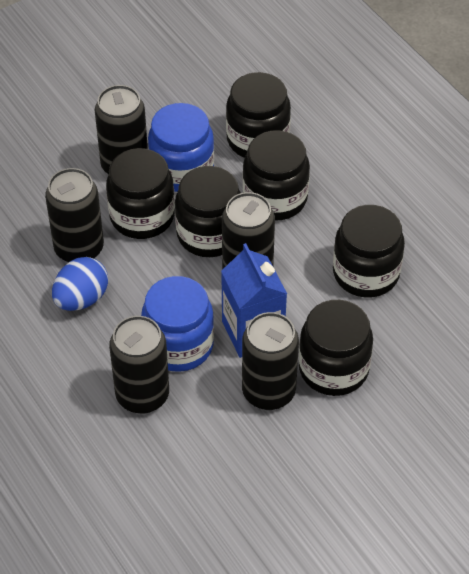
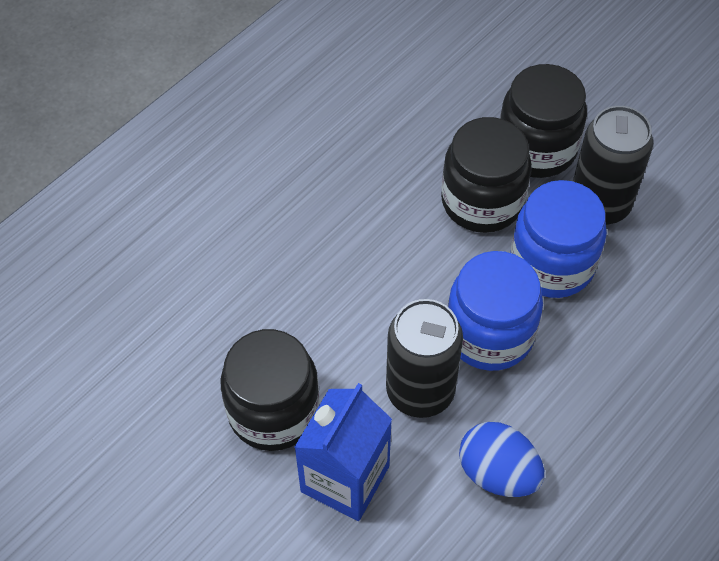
black can: [45,168,104,263] [95,85,148,174] [109,316,169,414] [222,192,275,270] [242,312,299,410] = 5 -> [386,299,463,418] [573,106,653,225] = 2
black jar: [106,148,175,239] [175,166,241,257] [226,72,291,158] [243,130,310,221] [299,300,373,396] [333,205,405,297] = 6 -> [220,329,320,451] [441,117,532,233] [500,64,587,178] = 3

